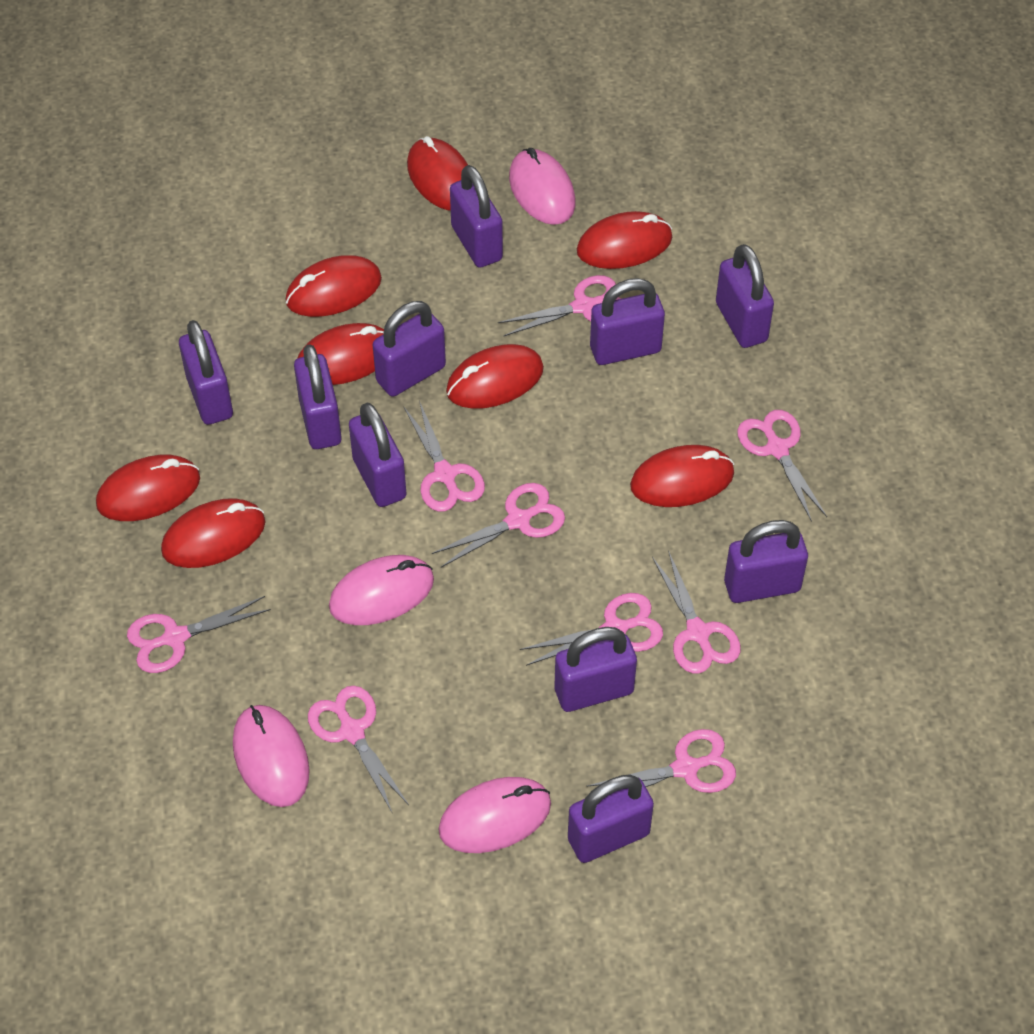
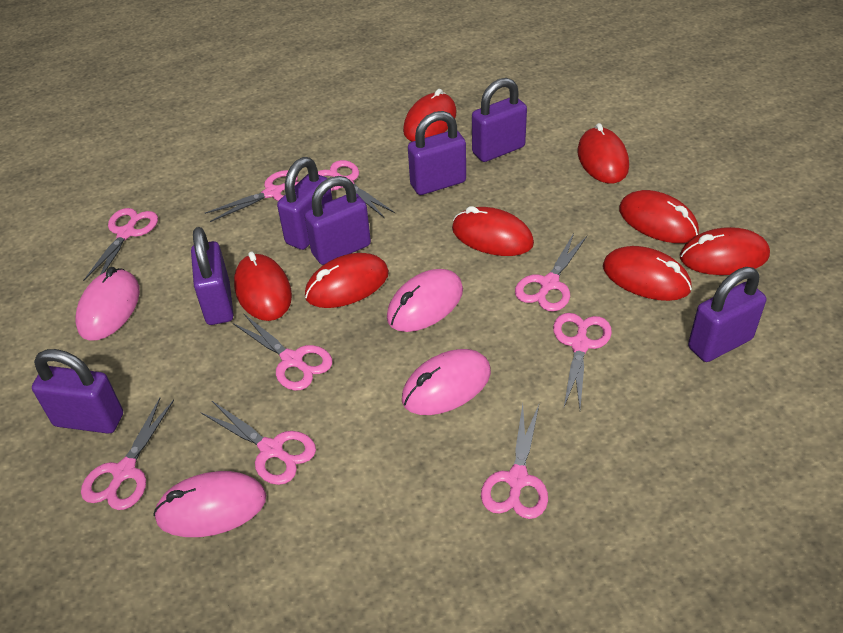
purple padlock: [179,320,233,425] [294,344,342,449] [349,403,406,507] [373,301,446,397] [450,165,503,268] [554,627,637,712] [568,774,654,863] [590,278,665,365] [716,244,774,348] [724,520,808,603] = 10 -> [32,349,123,434] [191,227,234,325] [277,157,332,250] [305,176,371,265] [408,111,466,195] [472,78,527,162] [688,267,766,362] = 7

